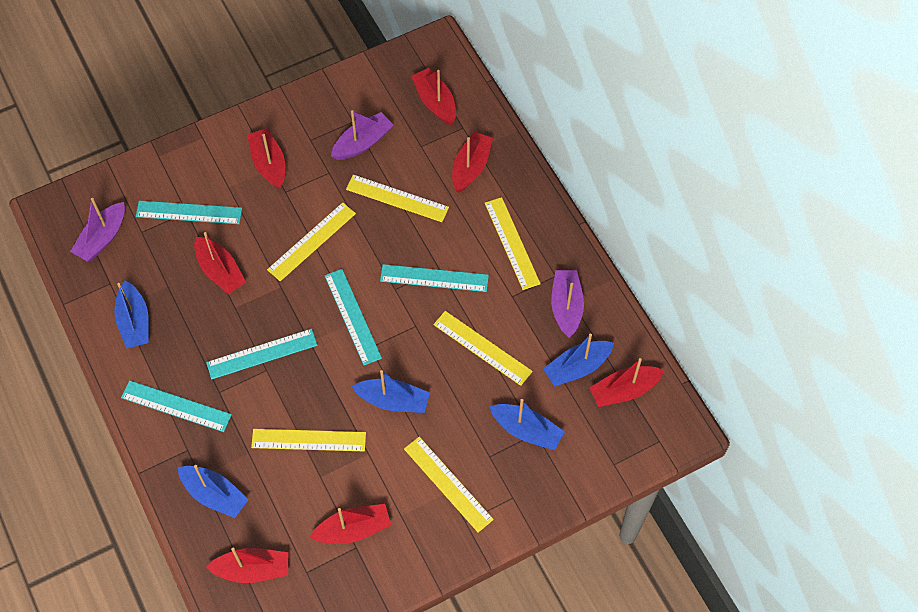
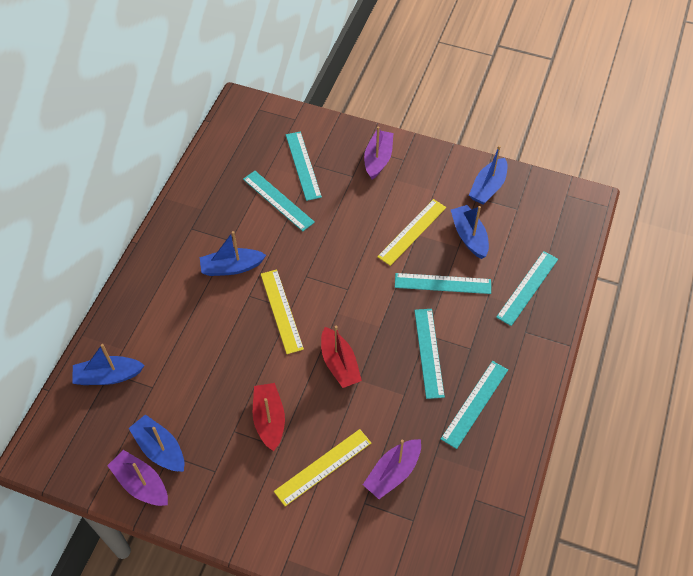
red boat: [194,232,246,294] [206,548,288,583] [247,128,285,189] [310,504,391,544] [411,68,456,125] [452,131,493,192] [589,358,664,407] = 7 -> [253,383,285,451] [321,326,362,388] = 2
turquoise ruler: [121,380,232,432] [136,201,242,224] [206,329,318,379] [324,269,382,365] [380,264,489,292] = 5 -> [243,171,315,231] [286,131,322,201] [395,273,491,294] [414,309,445,399] [441,361,508,449] [496,251,558,326] = 6
yellow ruler: [251,429,366,451] [267,202,356,281] [346,175,449,222] [404,437,494,532] [433,311,533,386] [485,197,541,290] = 6 -> [261,269,304,354] [274,429,371,506] [377,199,446,266] = 3

